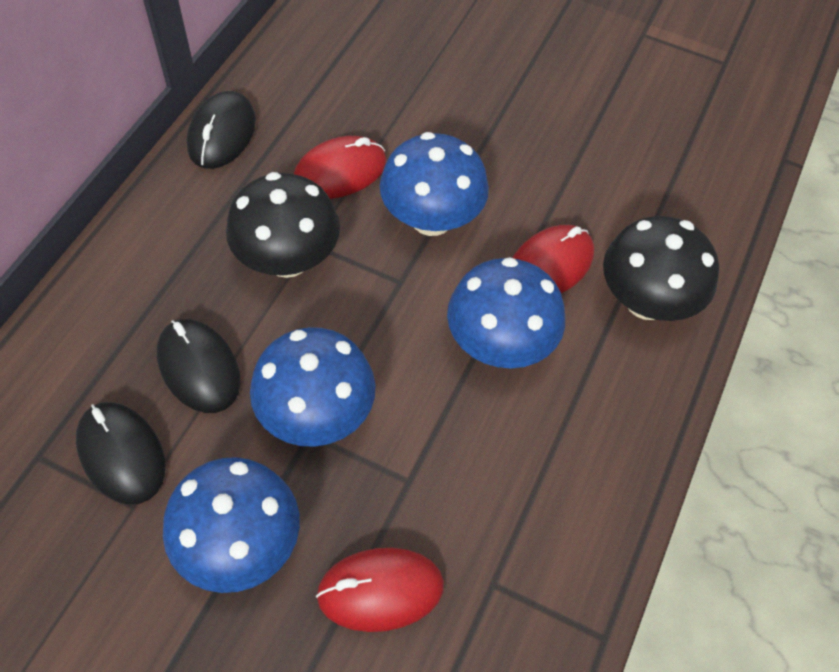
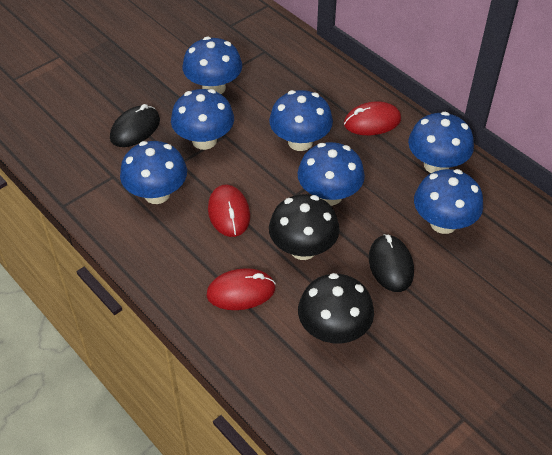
black mouse: [76,402,165,504] [157,319,240,413] [187,91,256,169] = 3 -> [110,104,160,147] [369,234,414,292] = 2
blue mushroom: [163,457,300,593] [250,327,376,447] [380,132,489,236] [447,257,565,368] = 4 -> [120,141,187,204] [171,89,234,150] [183,37,242,94] [269,90,333,151] [298,142,365,206] [408,112,474,173] [414,169,483,234] = 7

